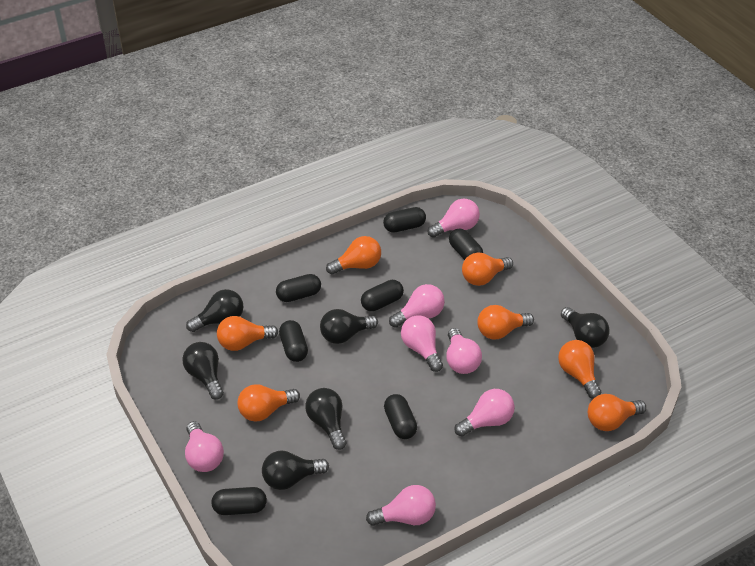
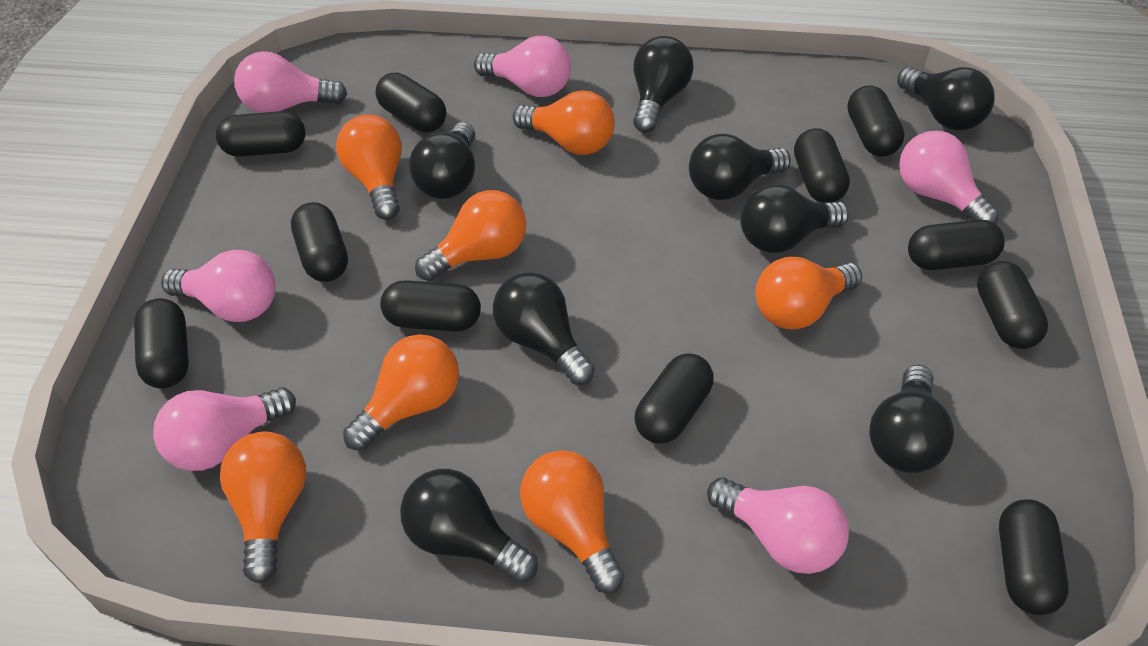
black capsule: [211,487,267,515] [276,274,321,302] [279,320,308,362] [361,280,404,311] [383,207,426,233] [384,394,417,439] [449,229,483,260] = 7 -> [134,298,189,389] [216,111,305,157] [291,202,348,282] [376,72,446,132] [380,280,481,332] [635,353,714,444] [794,128,850,203] [847,85,905,156] [908,220,1005,270] [977,261,1048,349] [999,499,1069,615] = 11
black light bulb: [182,342,224,400] [186,289,243,332] [262,450,329,490] [305,388,347,450] [320,309,378,344] [561,307,610,348] = 6 -> [400,469,538,583] [409,122,475,199] [493,272,595,385] [633,36,694,133] [689,133,791,200] [740,184,849,253] [869,365,954,473] [897,67,995,130] = 8
pink light bulb: [185,421,224,472] [366,485,436,526] [389,284,445,328] [401,315,443,372] [428,198,480,238] [446,328,482,374] [454,389,515,437] = 7 -> [153,387,296,471] [161,250,276,322] [234,51,347,113] [474,36,571,97] [707,477,849,574] [899,130,999,224] = 6

